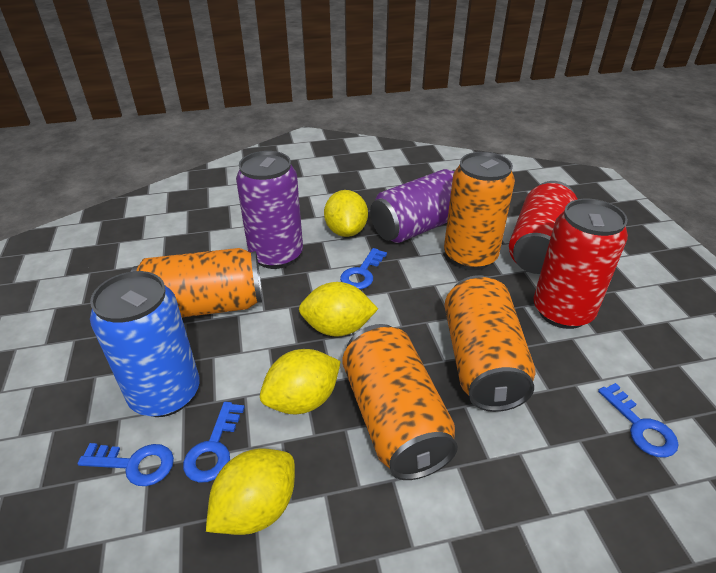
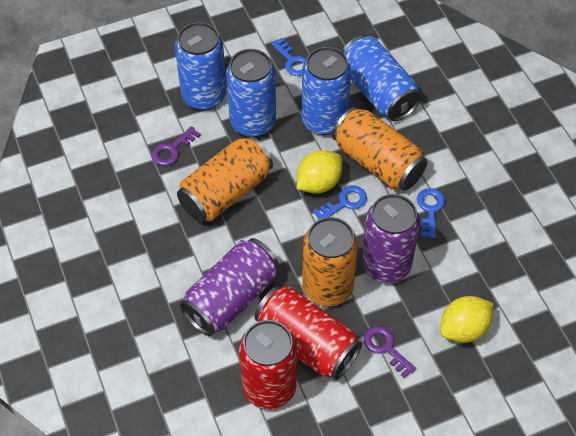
blue can: [90,271,200,417] = 1 -> [175,22,227,111] [226,49,276,137] [301,47,351,135] [342,35,421,121] = 4
blue key: [78,443,174,486] [183,402,245,483] [340,248,387,289] [598,383,679,458] = 4 -> [271,38,307,76] [313,186,367,220] [417,188,445,238] = 3
orange can: [131,248,262,317] [342,324,458,480] [444,152,515,270] [445,275,535,412] = 4 -> [177,136,273,222] [302,217,358,306] [332,107,427,191] = 3
purple key: none = 0 -> [151,126,201,166] [363,326,416,378] = 2
yellow lemon: [206,448,295,535] [260,349,341,414] [299,282,378,337] [324,190,368,237] = 4 -> [297,150,342,194] [440,296,493,343] = 2

